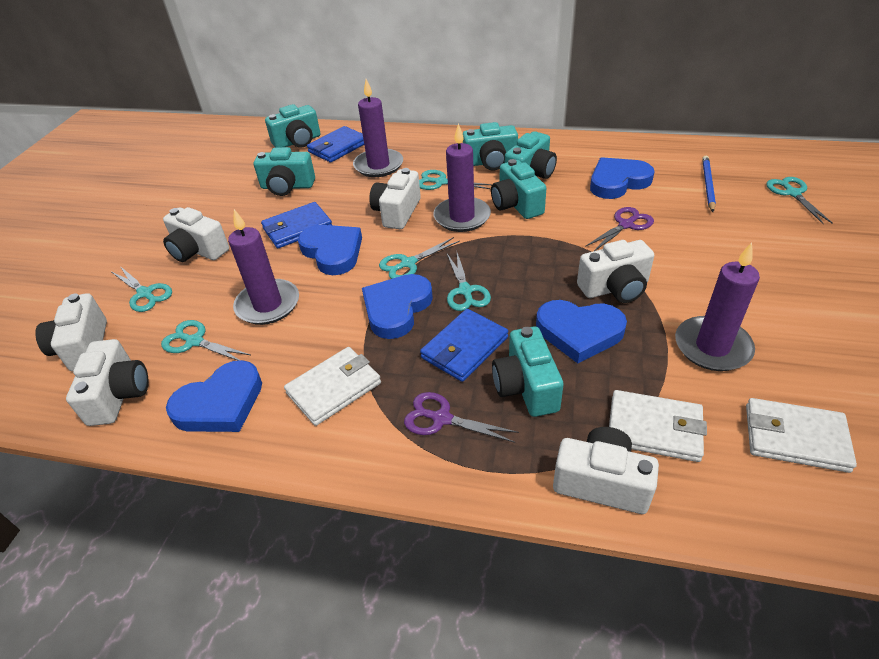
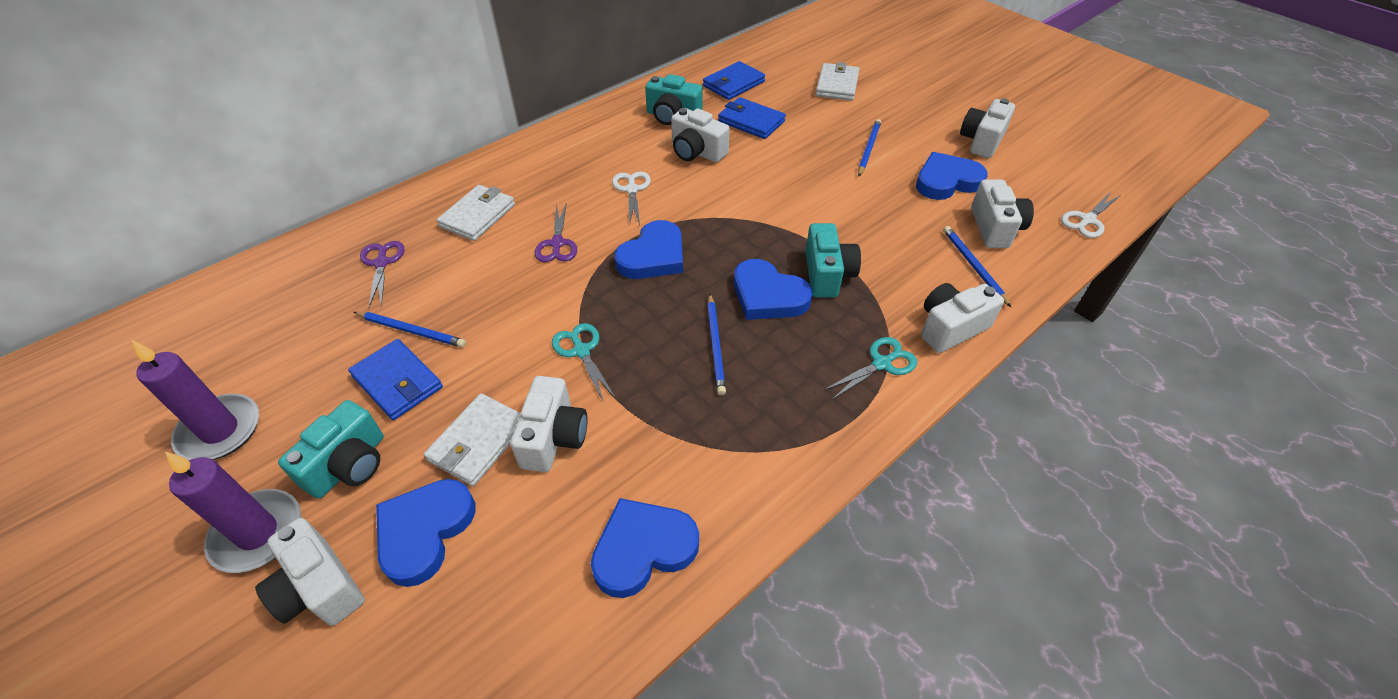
blue pencil: [702,156,716,212] = 1 -> [354,312,466,348] [707,294,726,395] [858,119,881,176] [943,226,1011,307] = 4
purple candle: [228,209,299,325] [353,79,403,177] [433,123,491,232] [675,242,760,371] = 4 -> [132,340,259,460] [165,452,301,573] = 2
turquoise camera: [254,147,315,196] [265,104,320,148] [463,122,518,170] [491,159,546,219] [492,326,564,417] [505,131,557,179] = 6 -> [278,400,384,499] [645,74,703,125] [805,223,861,297] = 3
turquoise scissors: [112,265,172,312] [161,320,251,361] [379,237,460,279] [419,170,492,190] [447,253,491,311] [766,177,833,224] = 6 -> [552,323,616,402] [823,337,917,400] = 2
white scissors: none = 0 -> [612,171,651,225] [1061,192,1122,238] = 2

